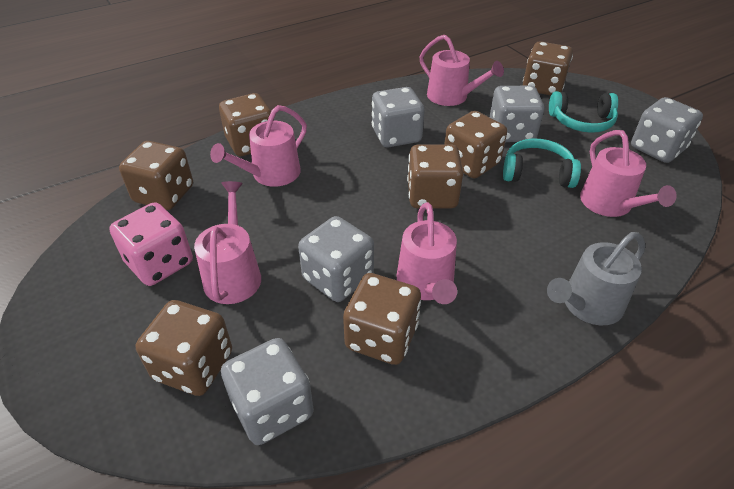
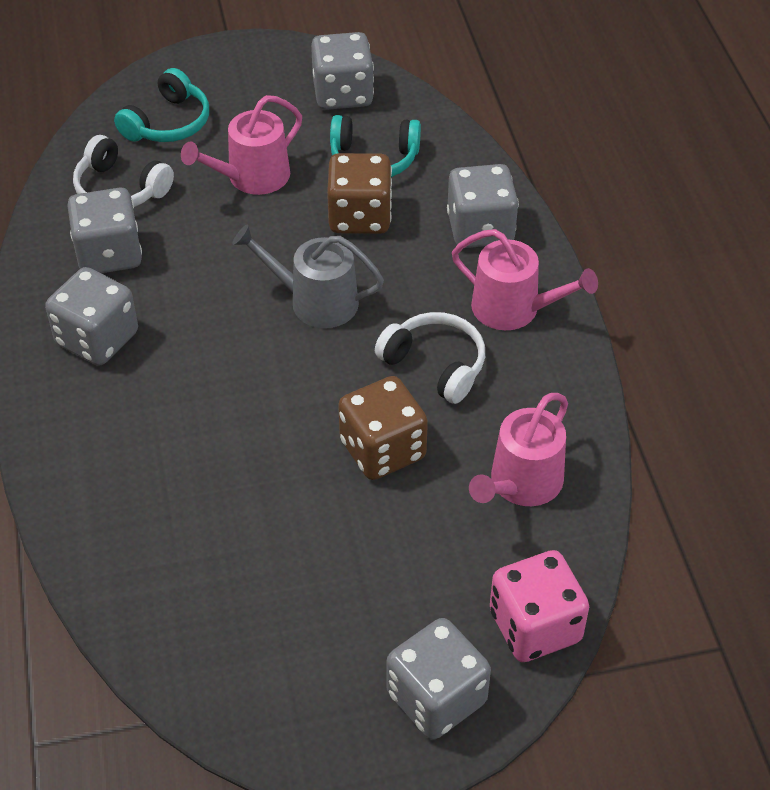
brown dice: [119,141,193,210] [136,300,232,396] [219,93,271,156] [343,273,421,365] [407,145,463,208] [444,111,507,178] [523,41,573,96] = 7 -> [327,153,392,234] [338,376,428,480] = 2
pink watering can: [194,181,261,304] [210,105,307,187] [397,202,457,304] [419,35,504,106] [580,130,677,217] = 5 -> [181,95,302,195] [452,229,598,330] [469,393,568,506] = 3
white headphones: none = 0 -> [73,135,174,207] [375,312,485,404] = 2

